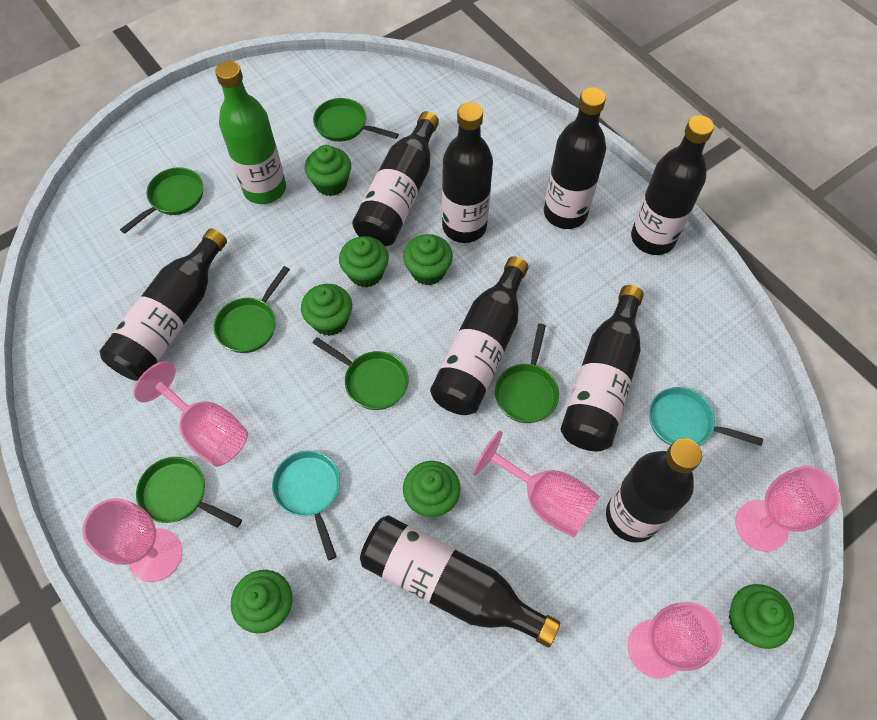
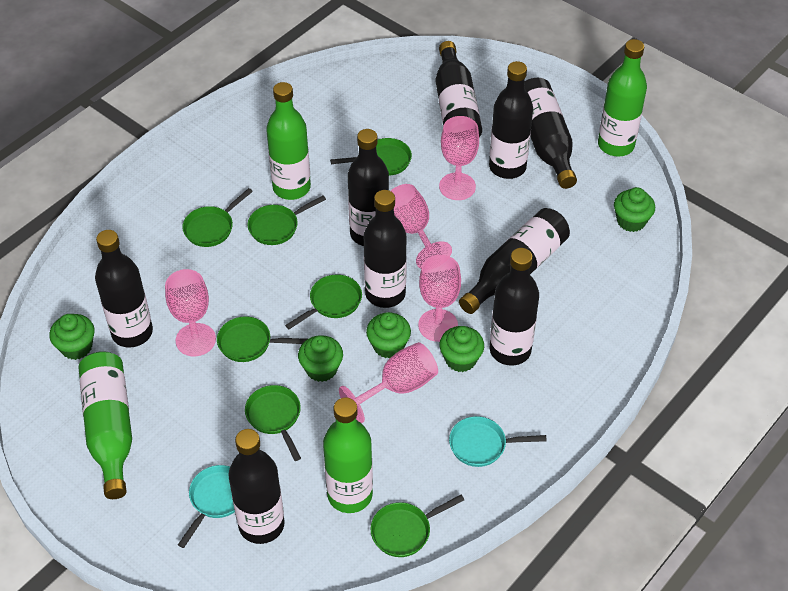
green bottle: [215,61,286,204] = 1 -> [79,351,132,499] [266,82,311,200] [323,397,373,513] [598,39,647,157] = 4
green cupcake: [231,570,293,633] [301,284,352,336] [305,145,351,196] [339,236,389,288] [403,234,453,285] [403,461,461,517] [729,584,794,649] = 7 -> [49,314,95,360] [298,335,343,382] [366,312,411,358] [439,326,484,372] [614,187,655,232] = 5
green pan: [120,167,203,234] [136,457,242,528] [214,266,290,353] [313,98,399,142] [313,337,409,410] [495,323,559,423] = 6 -> [182,188,253,247] [217,317,307,362] [245,385,301,461] [248,195,326,245] [285,274,362,329] [330,138,412,176] [371,495,464,557] = 7

